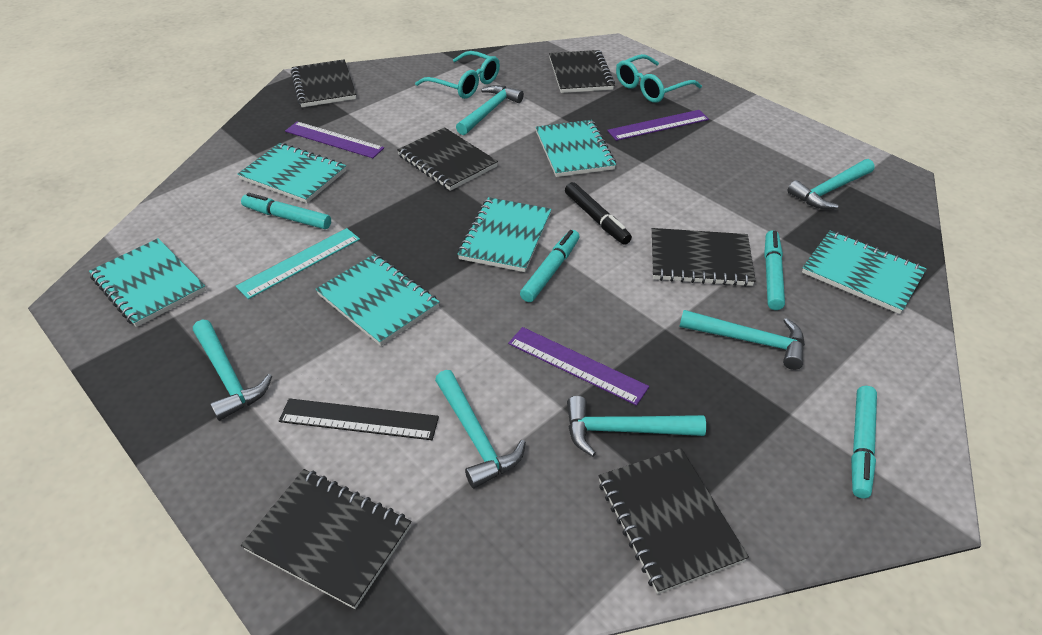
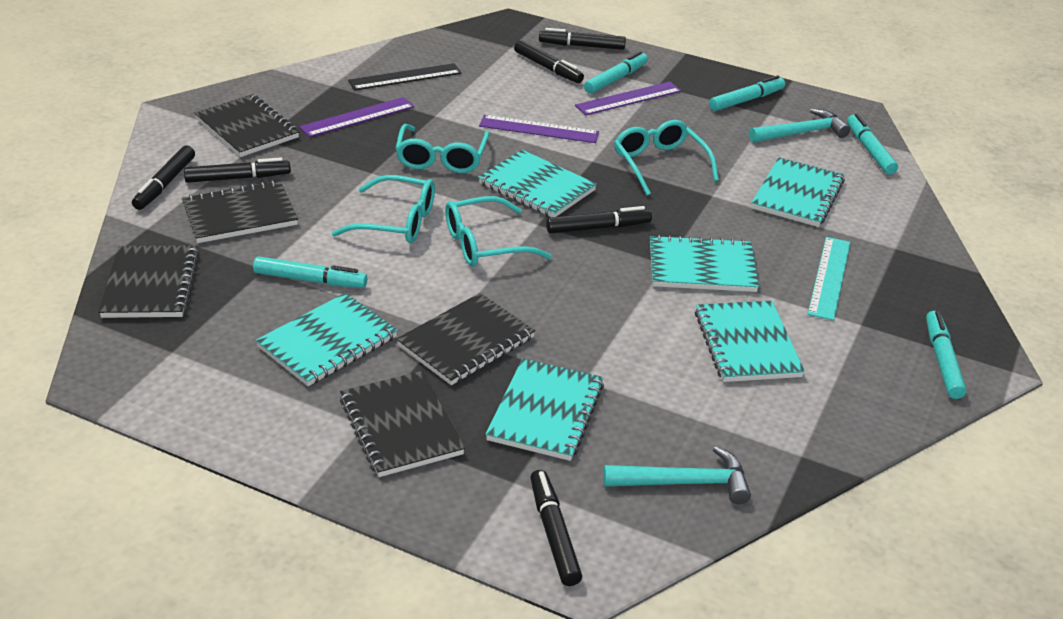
black marker: [565,182,632,245] = 1 -> [132,146,195,210] [184,157,291,183] [514,40,584,83] [530,470,582,586] [539,28,626,50] [546,206,652,234] = 6
black notebook: [241,469,412,609] [291,59,356,107] [397,127,498,191] [549,50,615,93] [599,448,749,594] [652,228,755,287] = 6 -> [99,245,199,318] [182,180,298,243] [195,94,299,157] [340,371,465,477] [396,293,535,385] = 5
turquoise glasses: [415,51,500,99] [616,54,702,103] = 2 -> [332,175,435,243] [395,124,490,173] [445,196,552,267] [614,120,719,196] = 4
turquoise hammer: [193,320,272,421] [435,370,526,488] [456,85,524,135] [567,396,706,457] [679,310,805,370] [787,159,875,209] = 6 -> [603,447,751,504] [749,108,850,143] = 2
turquoise marker: [241,193,331,229] [520,230,580,302] [764,230,785,310] [851,386,877,498] = 4 -> [253,257,367,288] [584,51,648,94] [709,75,785,111] [847,114,898,174] [926,311,966,399] = 5

